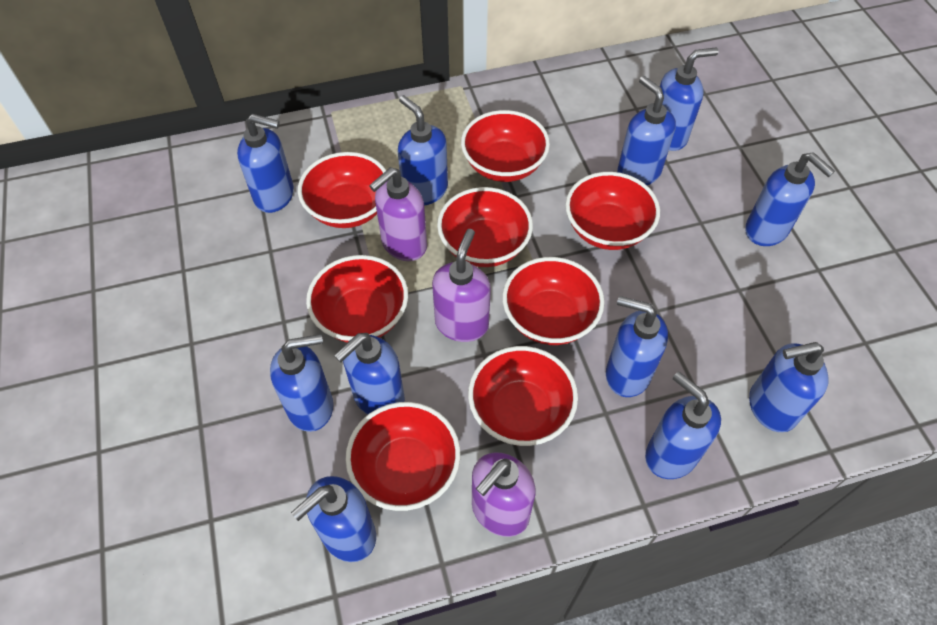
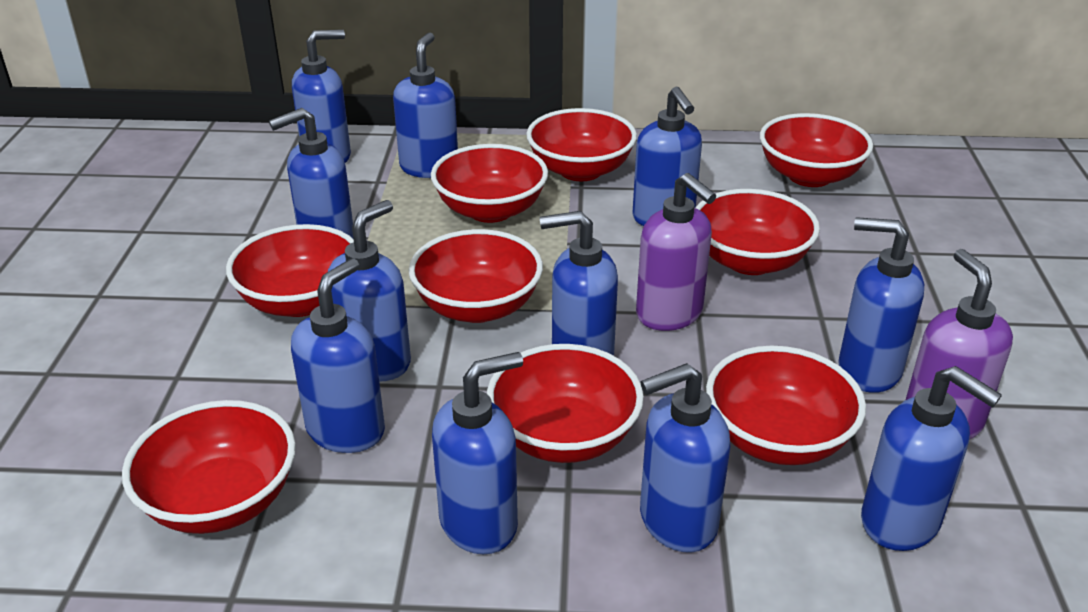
purple soap dispenser: [369,167,427,261] [432,229,491,342] [472,452,536,537] = 3 -> [636,173,716,331] [906,249,1013,440] = 2
red bowl: [298,152,386,228] [306,255,408,342] [345,402,460,511] [437,187,533,267] [461,110,550,182] [468,346,578,446] [502,257,604,345] [566,172,660,250] = 8 -> [122,400,296,534] [226,224,354,317] [408,229,543,323] [431,144,548,223] [487,344,644,463] [526,108,637,181] [696,189,820,275] [706,345,866,465] [760,113,873,187] = 9

